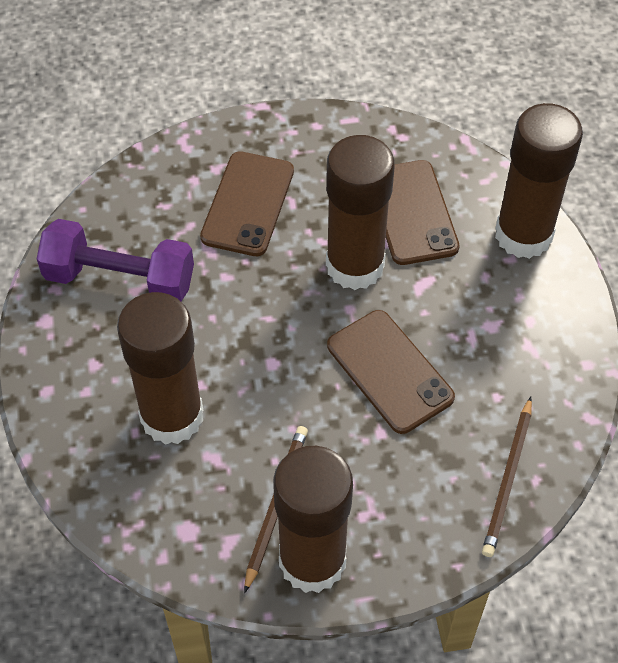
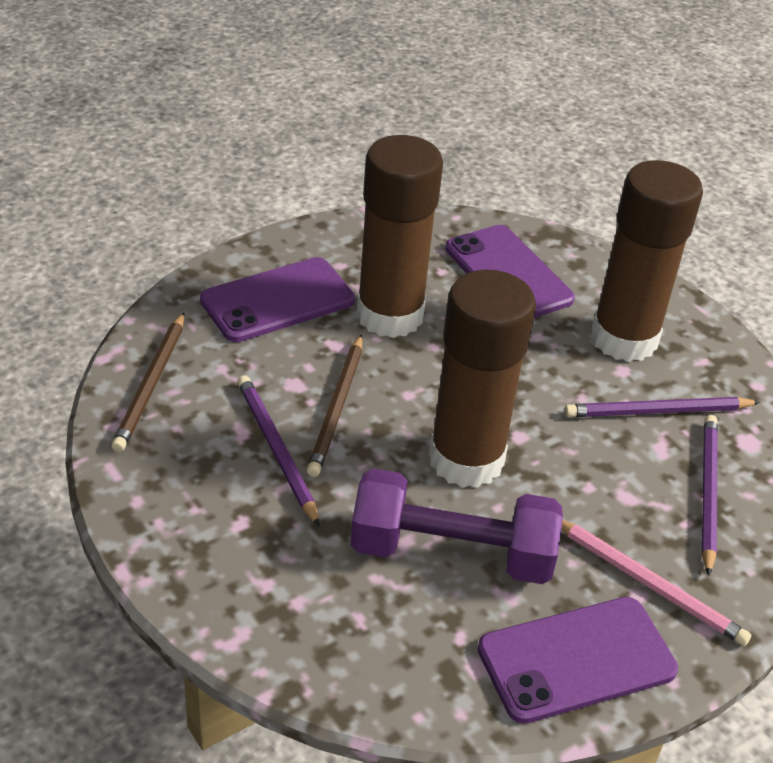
brown glue stick: [117,292,203,445] [273,446,353,593] [326,135,395,290] [495,103,583,259] = 4 -> [356,135,443,338] [429,270,536,488] [591,160,703,362] = 3
brown phone: [200,151,294,256] [327,310,455,434] [386,160,460,265] = 3 -> none = 0
pink pencil: none = 0 -> [561,520,751,646] = 1
purple pencil: none = 0 -> [237,375,320,527] [565,397,761,417] [702,415,718,576] = 3
purple phone: none = 0 -> [200,257,355,342] [445,225,575,318] [478,597,678,724] = 3

